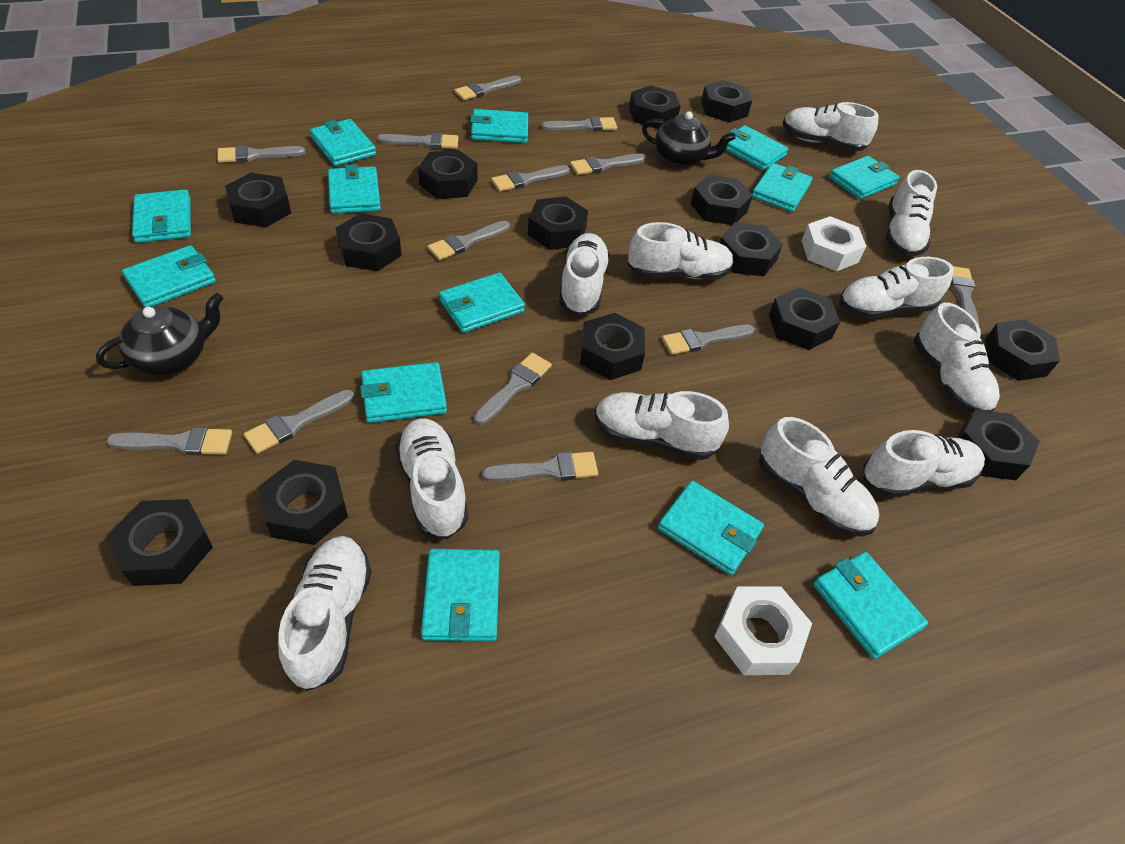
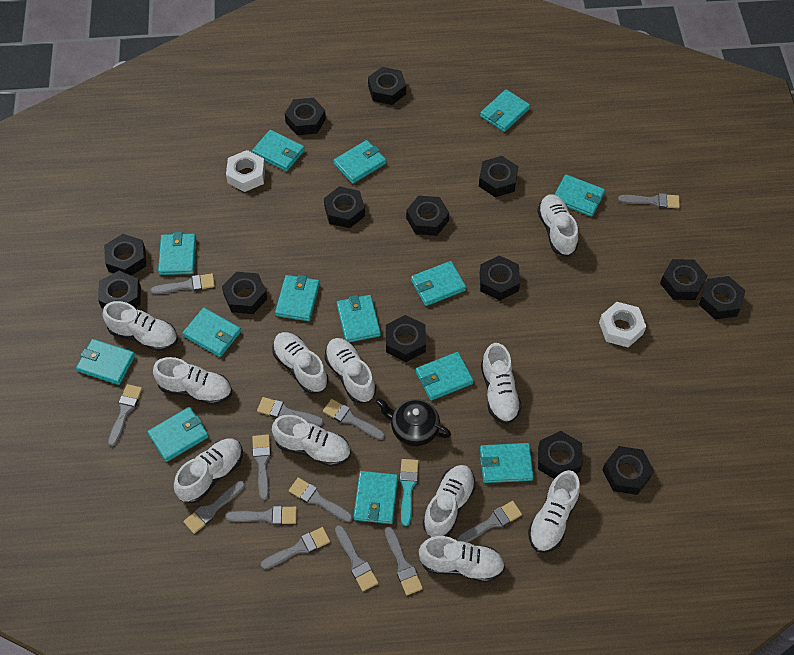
black teapot: [96,293,223,375] [642,111,735,167] = 2 -> [376,398,451,446] = 1
turquoise brush: none = 0 -> [400,459,419,526] = 1
turquoise wallet: [122,245,216,307] [132,189,191,243] [310,119,376,166] [328,164,381,214] [360,362,447,423] [421,549,500,641] [439,273,525,333] [470,109,528,143] [658,481,764,575] [726,125,788,170] [752,163,812,212] [813,552,928,659] [829,156,899,199] = 13 -> [76,339,135,385] [147,407,209,462] [158,232,196,275] [183,308,241,357] [252,130,305,171] [275,275,320,321] [333,140,386,184] [337,295,381,342] [354,471,398,524] [411,261,466,306] [416,352,474,400] [480,89,530,132] [480,443,534,483] [554,174,605,217] = 14

